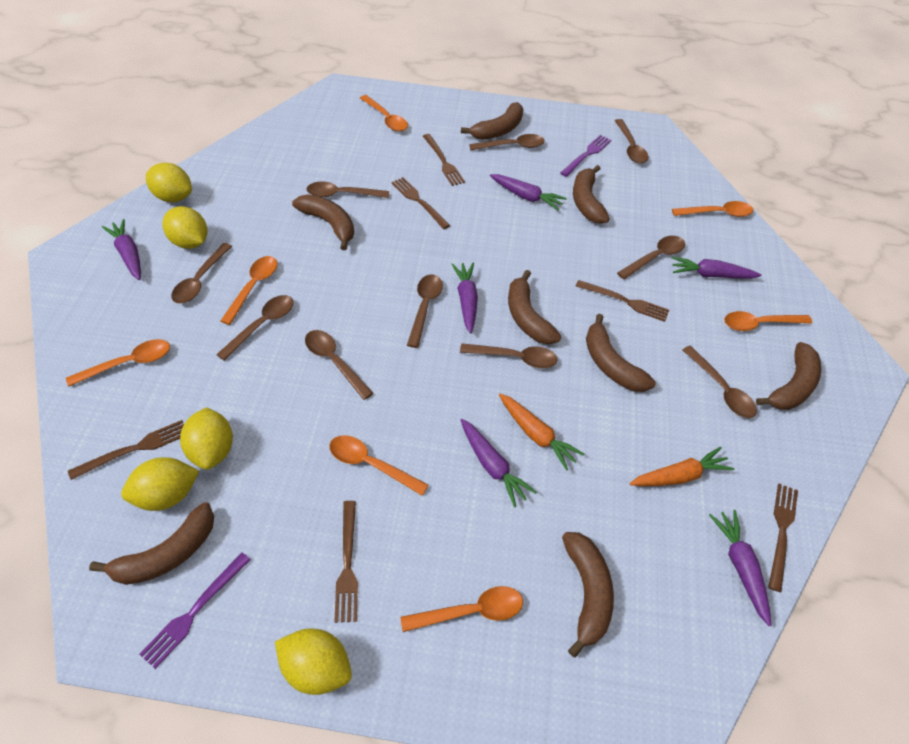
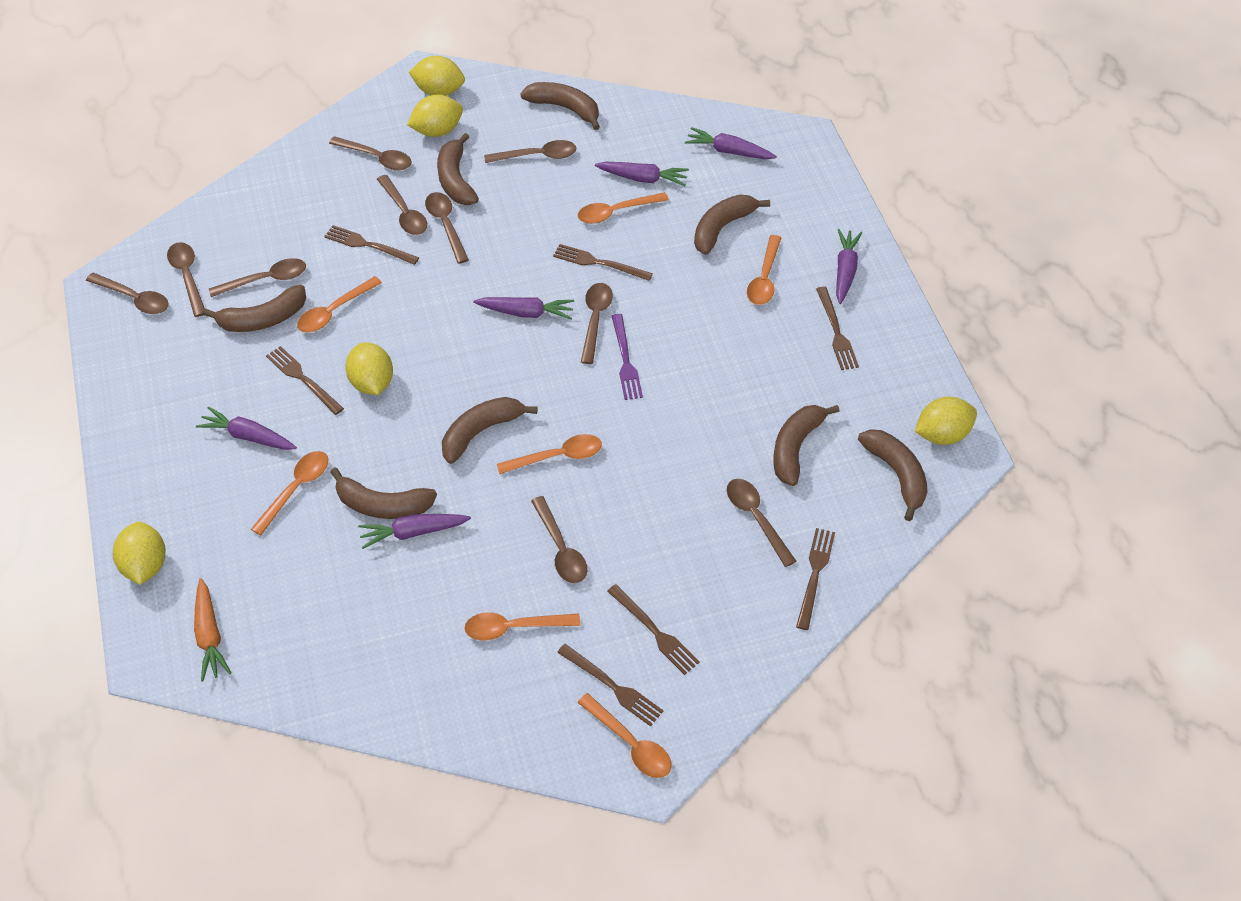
brown fork: [68,420,184,480] [334,501,358,623] [391,177,450,229] [423,134,465,186] [576,280,669,322] [768,484,798,592] = 6 -> [266,346,344,415] [324,225,419,265] [553,244,653,281] [557,644,663,727] [607,584,700,675] [796,528,835,630] [816,287,859,370] = 7
orange carrot: [499,394,585,471] [630,447,734,486] = 2 -> [194,578,231,682] = 1
purple fork: [139,552,251,669] [560,135,611,177] = 2 -> [612,314,643,400] = 1

